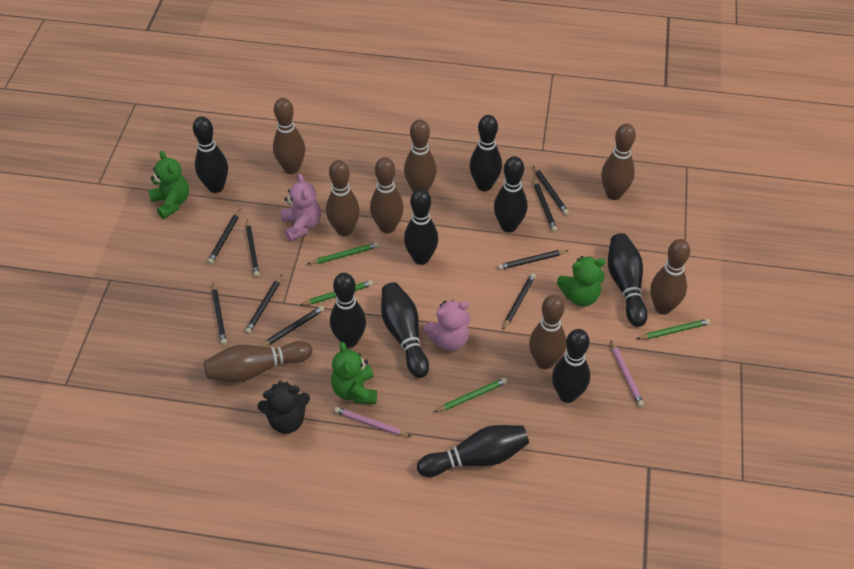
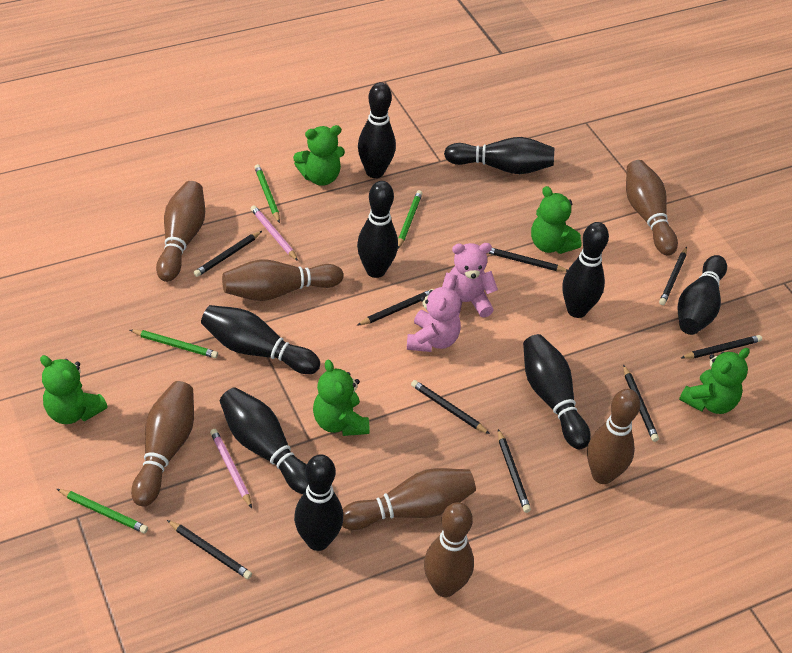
black teddy bear: [257,380,310,434] = 1 -> none = 0
brown bowling pin: [204,341,312,382] [273,98,305,174] [326,160,360,236] [370,157,404,234] [404,120,437,193] [529,295,566,369] [601,124,636,200] [650,239,690,314] = 8 -> [131,381,194,507] [156,181,205,282] [222,259,343,301] [342,468,476,530] [424,502,474,597] [587,389,640,484] [626,160,678,255] = 7
green teddy bear: [149,151,189,219] [331,342,377,404] [557,256,606,306] = 3 -> [40,355,108,424] [293,125,345,186] [313,360,370,436] [531,186,582,254] [679,348,750,414] = 5

